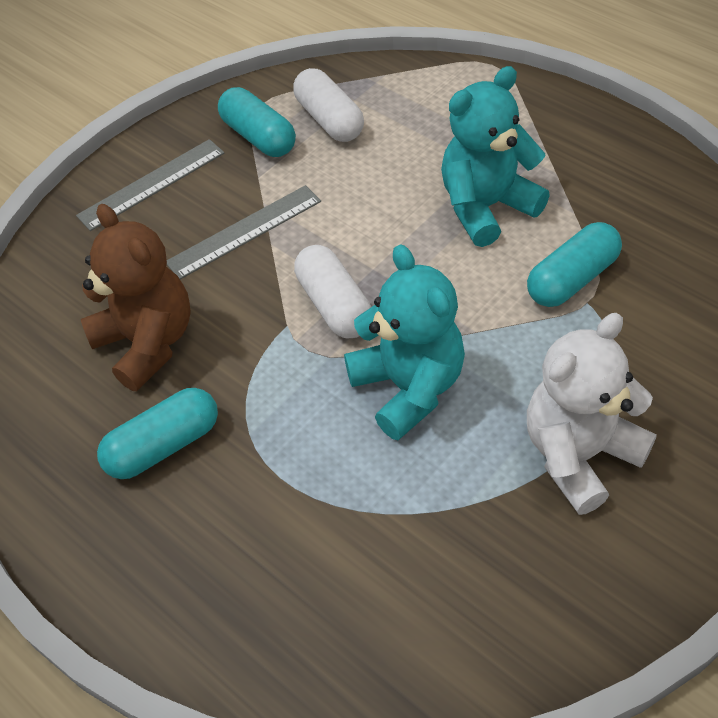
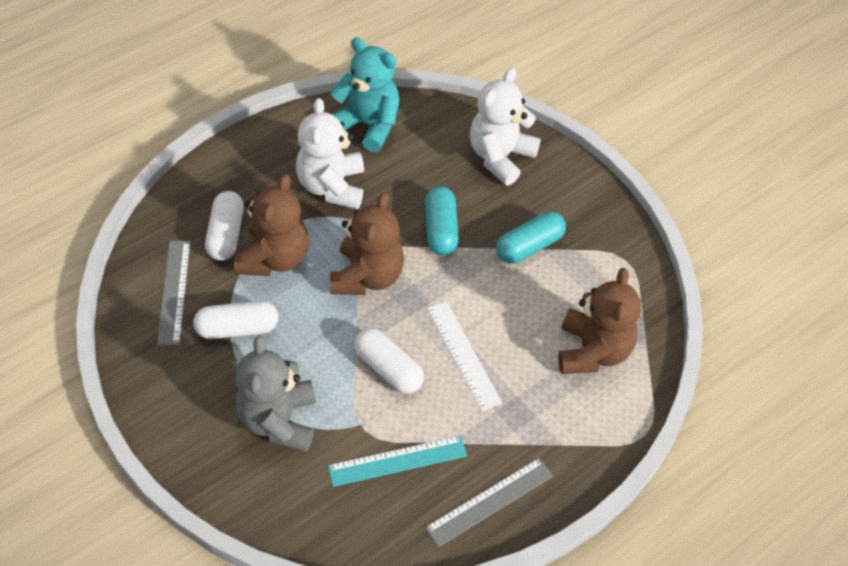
brown teddy bear: [81,204,191,391] = 1 -> [234,174,309,276] [330,192,404,295] [558,268,641,374] = 3
grey teddy bear: none = 0 -> [235,335,316,452] = 1
turquoise capsule: [97,388,218,479] [218,87,296,157] [527,222,622,307] = 3 -> [425,186,459,255] [496,212,566,264] = 2
turquoise ruler: none = 0 -> [328,435,467,487] = 1
turquoise teddy bear: [344,244,465,440] [441,66,550,247] = 2 -> [331,38,399,153] = 1
white capsule: [293,68,364,142] [294,245,371,338] = 2 -> [193,301,278,339] [205,191,244,261] [354,328,424,394] = 3
white ruler: none = 0 -> [427,301,502,411] = 1
white teddy bear: [527,313,657,515] = 1 -> [296,98,364,209] [470,68,541,185] = 2

